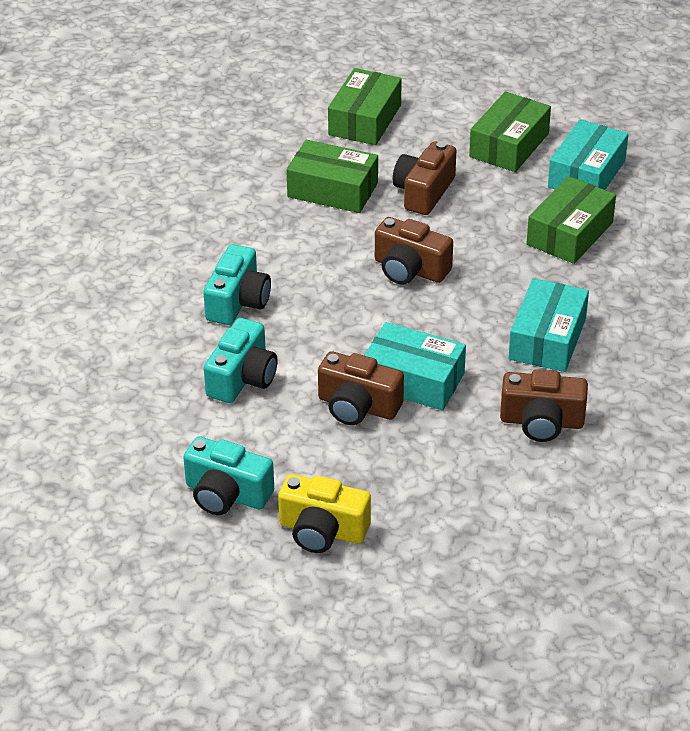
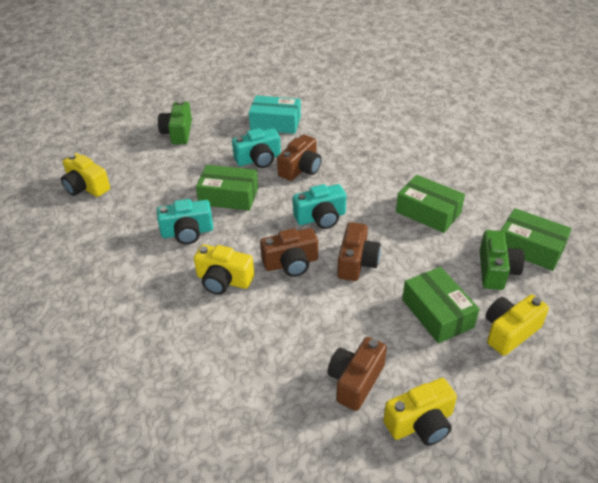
green camera: none = 0 -> [158,100,192,144] [480,230,524,290] = 2
turquoise box: [364,322,466,410] [508,278,589,372] [548,119,629,190] = 3 -> [249,95,301,134] = 1
yellow camera: [278,474,371,553] = 1 -> [61,153,110,197] [194,244,254,295] [383,378,457,446] [486,295,549,356] = 4

